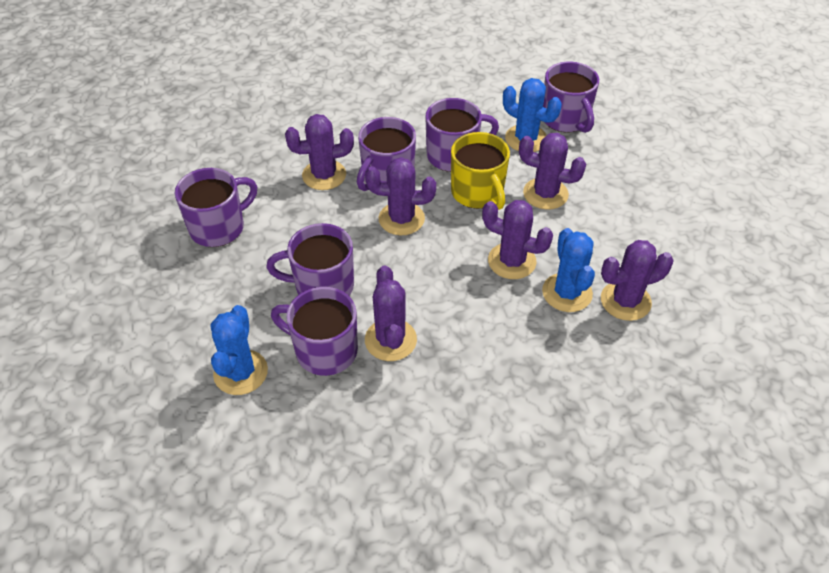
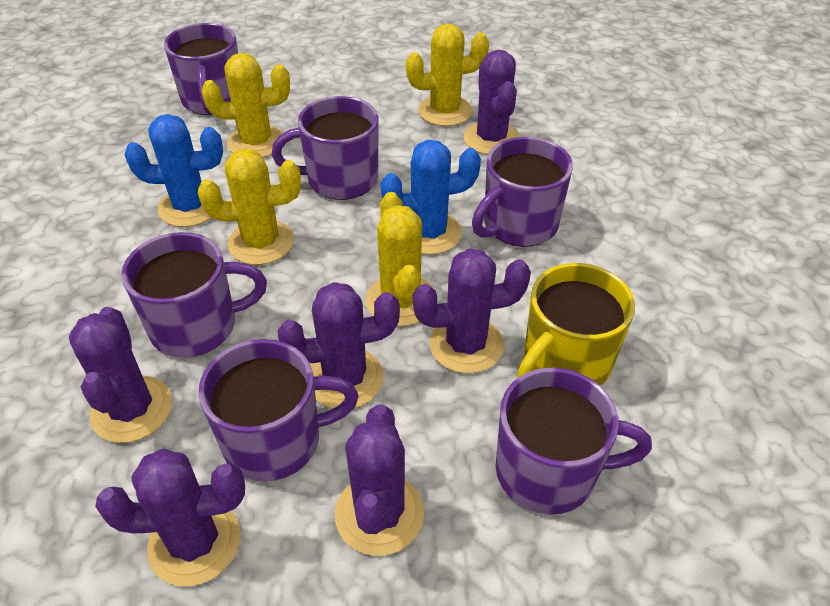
blue cactus: [211,305,268,395] [503,78,562,152] [542,228,595,312] = 3 -> [124,114,223,227] [381,140,481,255] = 2
yellow cactus: none = 0 -> [198,149,301,265] [201,53,290,158] [366,192,433,326] [406,24,489,126] = 4

